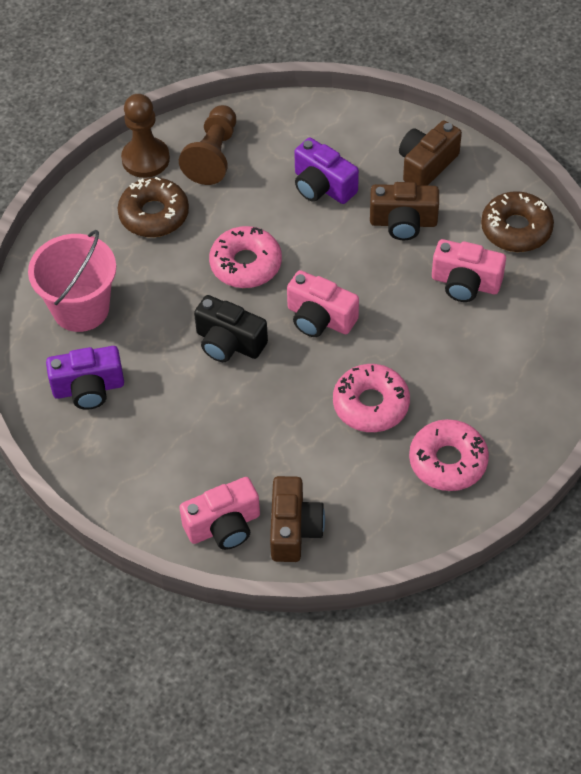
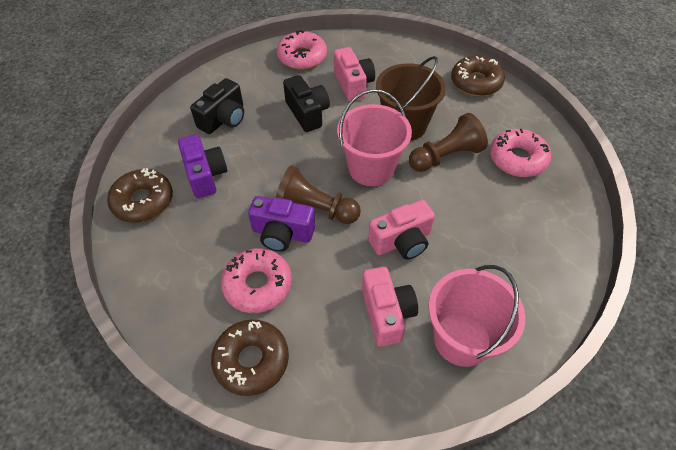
black camera: [194,295,268,362] = 1 -> [190,78,244,134] [283,75,330,132] = 2
brown bucket: none = 0 -> [376,56,446,141] = 1
brown camera: [270,476,325,562] [370,182,439,241] [399,121,462,186] = 3 -> none = 0
brown donut: [117,177,189,237] [481,191,554,252] = 2 -> [107,168,173,223] [211,320,289,396] [451,56,505,96] = 3
pink bucket: [28,230,116,332] = 1 -> [337,89,412,186] [428,265,525,367] = 2

